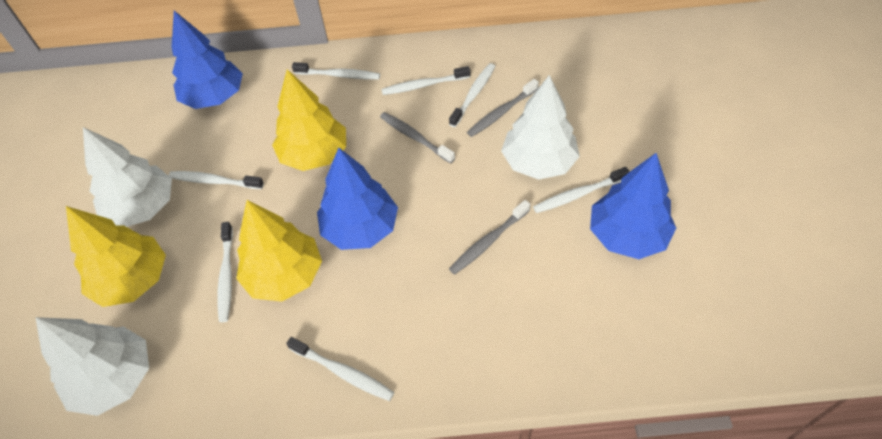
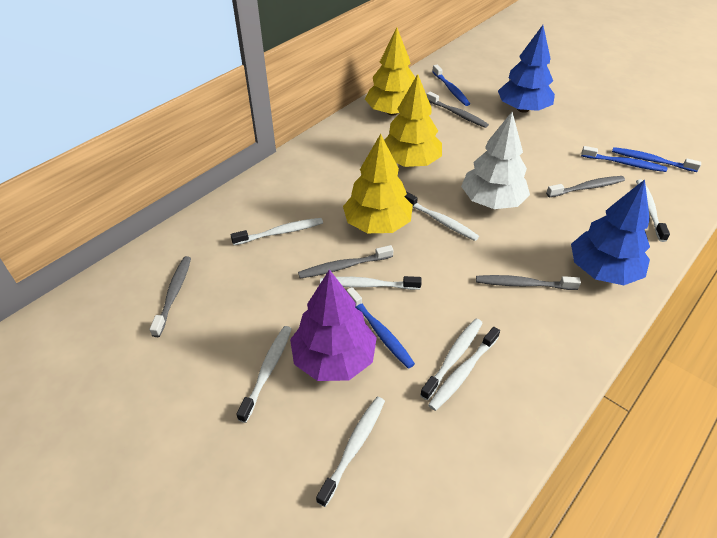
blue toothbrush: none = 0 -> [346,287,415,369] [432,65,470,106] [581,146,668,172] [612,147,701,172] = 4
blue tree: [172,11,243,109] [317,147,398,250] [590,153,676,259] = 3 -> [498,25,555,113] [571,179,650,285] = 2
grey toothbrush: [380,112,455,164] [449,200,531,275] [467,79,539,137] = 3 -> [150,256,191,337] [298,245,393,279] [426,91,489,128] [476,275,581,290] [546,176,625,197] = 5
purple tree: none = 0 -> [290,269,377,381] = 1
white toothbrush: [169,171,264,189] [217,222,233,322] [286,337,394,401] [292,62,380,79] [381,66,470,95] [449,63,495,127] [533,167,630,213] = 7 -> [231,218,323,245] [236,326,292,423] [316,397,385,507] [320,276,422,290] [405,192,479,241] [420,319,482,400] [428,327,500,411] [636,180,670,242] = 8
white tree: [36,317,149,416] [83,127,172,227] [501,75,580,180] = 3 -> [461,112,530,209] = 1

